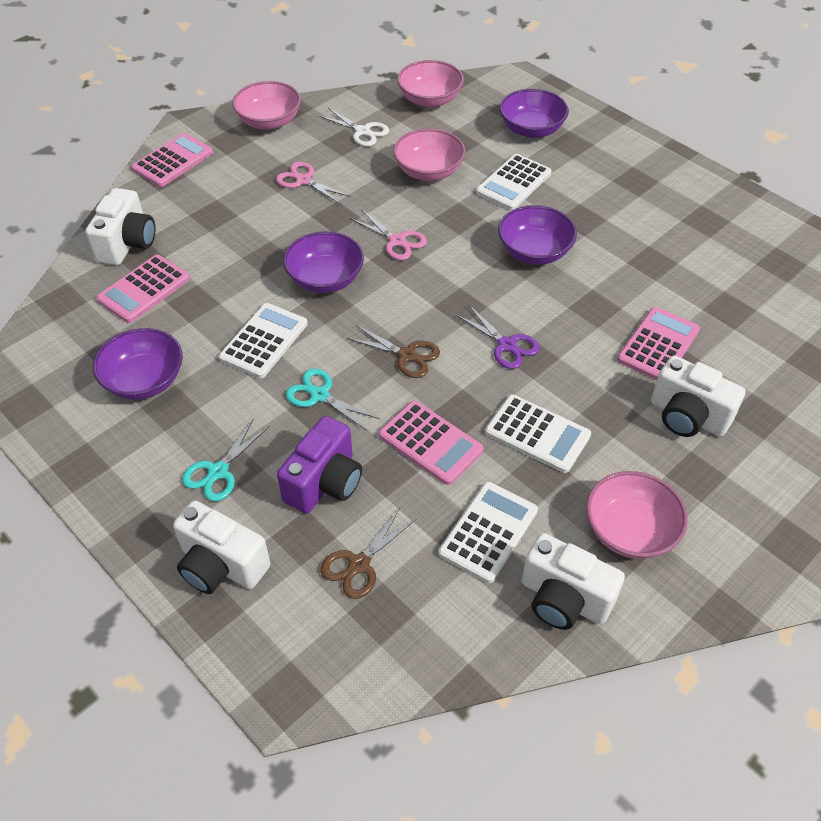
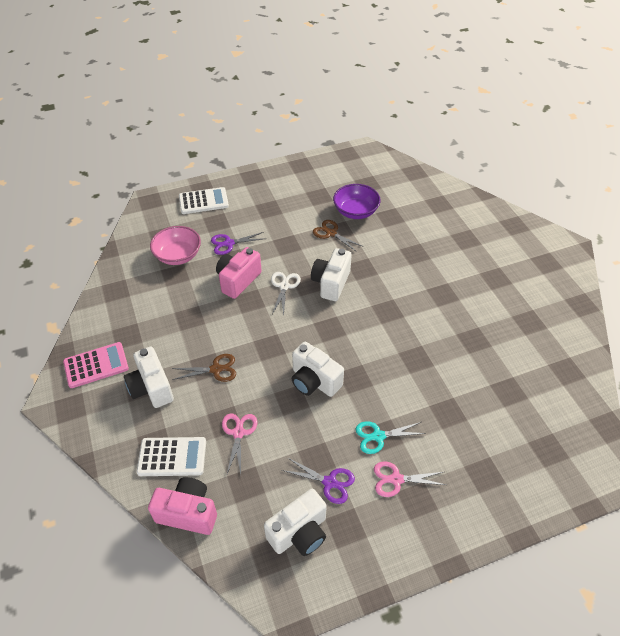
pink bowl: [232,81,301,130] [393,128,465,181] [397,60,464,107] [586,471,688,559] = 4 -> [150,226,201,265] = 1
pink calculator: [96,255,190,323] [131,133,213,187] [379,401,484,485] [617,307,700,380] = 4 -> [63,342,129,388] = 1
pink camera: none = 0 -> [148,477,217,535] [216,247,262,299] = 2
purple bowl: [93,328,183,400] [283,231,364,293] [498,205,577,265] [499,89,569,138] = 4 -> [333,184,381,219] = 1
purple camera: [277,416,362,514] = 1 -> none = 0
purple scissors: [456,305,540,369] = 1 -> [211,232,263,255] [282,458,355,504] = 2
turquoise scissors: [182,420,269,502] [286,368,379,431] = 2 -> [355,421,426,454] = 1
white calculator: [219,303,308,378] [438,482,538,583] [476,154,552,210] [485,394,591,473] = 4 -> [136,437,206,476] [179,187,229,214] = 2

